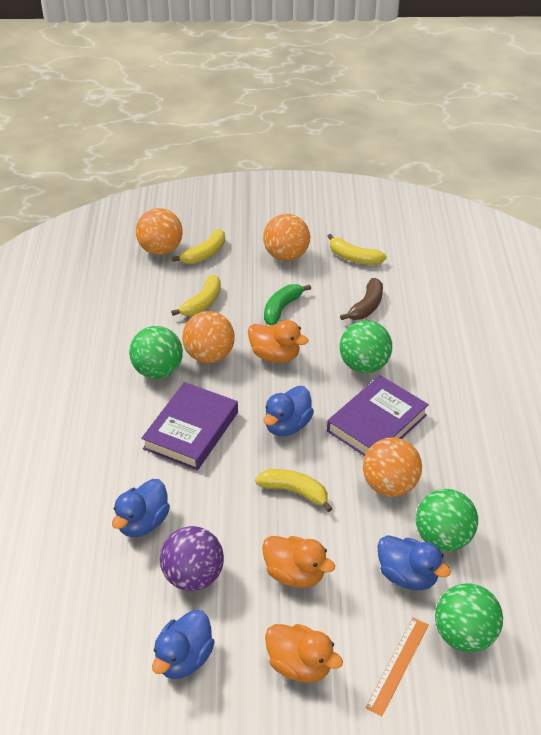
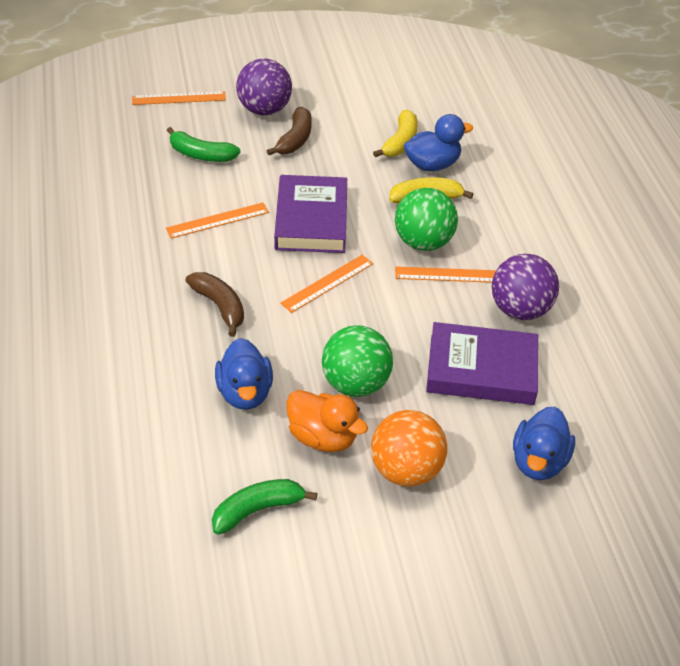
blue duck: [112,479,170,537] [152,610,215,679] [264,386,314,436] [378,535,451,590] = 4 -> [215,338,273,410] [404,114,473,171] [513,407,575,480] = 3
brown banana: [340,278,383,320] = 1 -> [186,272,244,337] [267,107,312,155] = 2
green ball: [129,326,183,379] [340,320,392,373] [416,489,478,551] [435,583,503,652] = 4 -> [322,325,393,397] [395,188,458,251] = 2
green banana: [264,284,311,325] = 1 -> [167,127,241,162] [212,479,317,535] = 2
orange ball: [136,208,183,255] [182,311,235,363] [263,214,310,261] [363,437,422,497] = 4 -> [371,410,447,487] = 1
orange duck: [248,320,308,363] [262,536,335,588] [265,624,343,683] = 3 -> [287,390,368,452] = 1
orange ruler: [365,618,429,716] = 1 -> [132,91,226,105] [166,203,269,238] [280,255,373,313] [395,266,496,283] = 4
purple ball: [160,526,224,591] = 1 -> [236,59,292,115] [492,254,559,320] = 2
yellow banana: [171,275,221,316] [172,229,225,264] [255,469,333,512] [327,234,387,265] = 4 -> [373,110,418,157] [389,177,473,204] = 2

